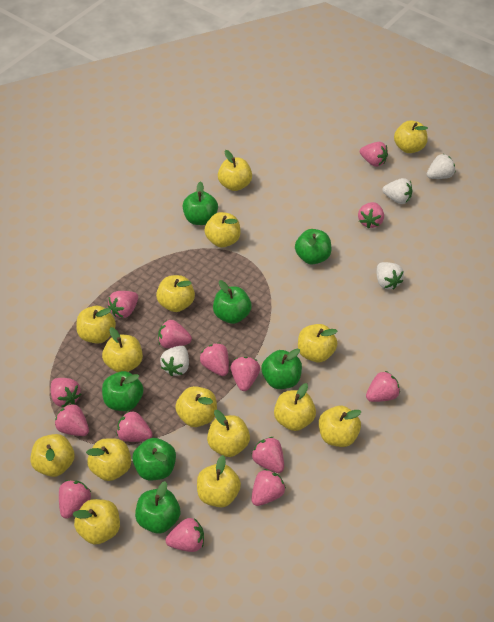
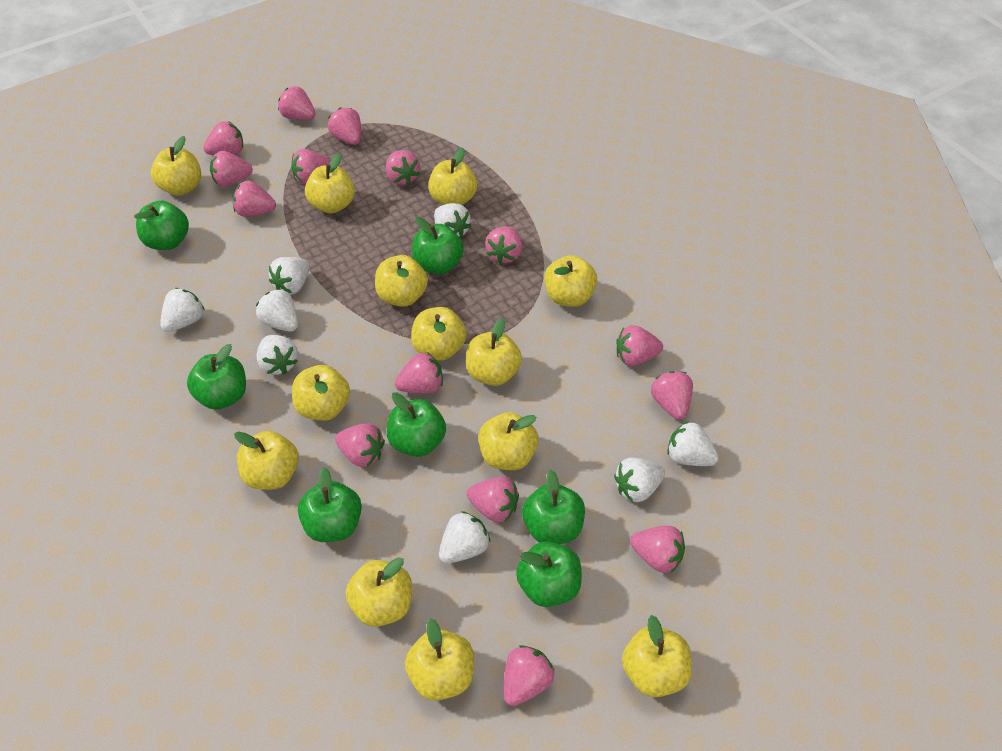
pink strawberry: [51,378,81,408] [55,403,89,436] [59,480,91,519] [108,291,138,318] [117,411,153,442] [158,320,192,348] [165,518,204,552] [200,343,229,376] [231,357,260,391] [251,437,284,473] [251,469,286,506] [358,202,384,228] [360,142,388,167] [366,371,400,402] = 14 -> [203,121,243,155] [210,151,253,187] [233,181,276,217] [278,86,315,120] [291,149,331,185] [328,107,361,145] [335,423,385,467] [386,150,420,185] [395,352,443,394] [467,477,519,523] [485,226,522,264] [503,645,555,706] [616,325,663,366] [630,525,685,573] [651,371,693,420] = 15
white strawberry: [160,346,189,376] [377,262,404,289] [382,178,412,204] [427,154,455,179] = 4 -> [160,288,205,332] [256,289,298,332] [256,335,298,375] [269,257,310,294] [434,203,471,239] [439,511,490,563] [614,457,665,502] [667,421,718,466] = 8
yellow apple: [30,434,75,477] [72,499,120,545] [76,306,116,344] [86,438,131,481] [102,327,143,372] [156,275,195,312] [175,386,217,427] [197,455,241,507] [204,212,241,247] [207,410,250,457] [218,150,252,191] [274,383,316,431] [298,324,337,362] [319,406,362,447] [394,120,428,153] = 15 -> [151,136,201,196] [234,431,299,490] [292,365,350,421] [305,154,355,214] [346,557,412,627] [375,255,428,307] [405,618,474,701] [411,307,467,360] [428,148,477,205] [466,318,522,386] [478,412,538,470] [544,255,597,307] [622,615,692,697] = 13

